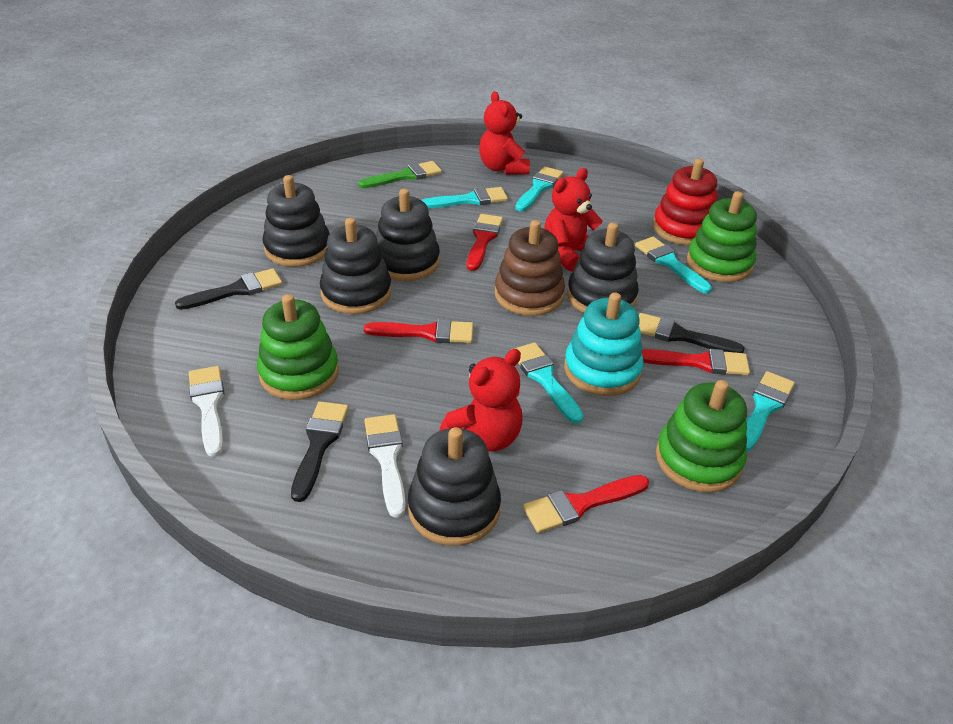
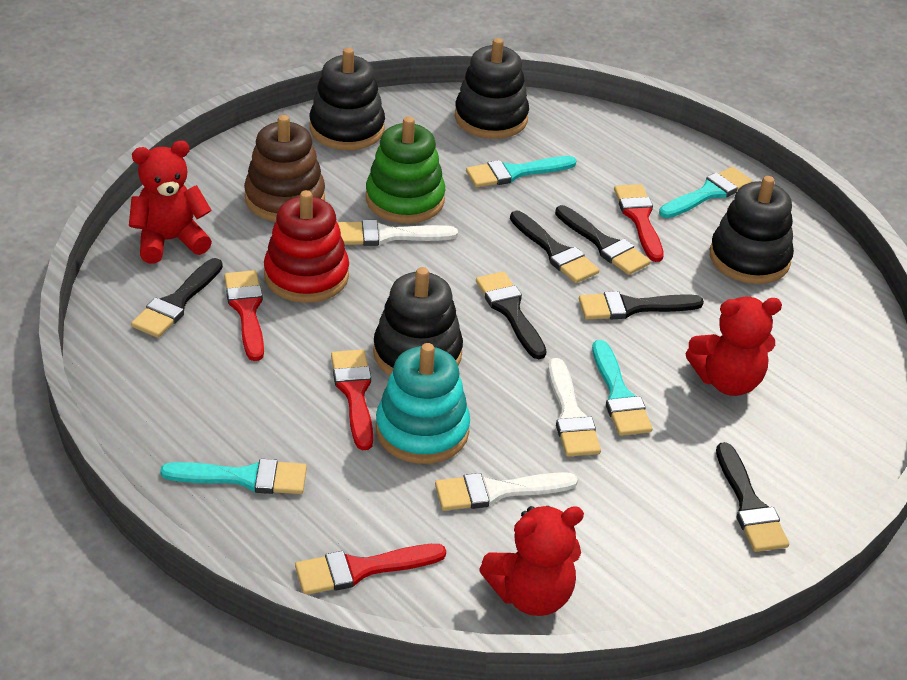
black brush: [175,268,282,310] [291,401,349,502] [639,313,745,353] = 3 -> [131,258,223,338] [476,271,547,359] [510,211,599,283] [555,205,651,275] [579,291,704,320] [716,442,789,552] = 6
black stacking toy: [262,175,330,267] [320,218,391,314] [376,189,440,281] [408,427,501,546] [567,223,639,313] = 5 -> [310,48,385,150] [373,267,463,376] [455,38,529,139] [710,176,794,284] = 4
green brush: [358,161,442,188] = 1 -> none = 0
green stacking toy: [257,294,339,400] [656,380,747,492] [687,191,757,282] = 3 -> [366,117,445,223] = 1
turquoise brush: [421,187,508,209] [511,342,584,424] [515,166,563,212] [635,237,712,294] [746,371,795,452] = 5 -> [160,459,307,494] [466,156,577,187] [592,340,653,436] [659,167,753,218] = 4
white brush: [189,366,225,457] [364,414,406,518] = 2 -> [338,220,458,246] [435,472,578,511] [548,358,601,457] = 3

